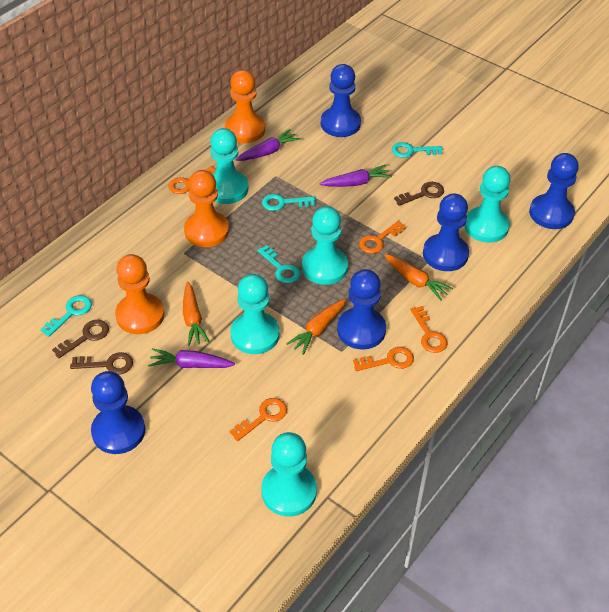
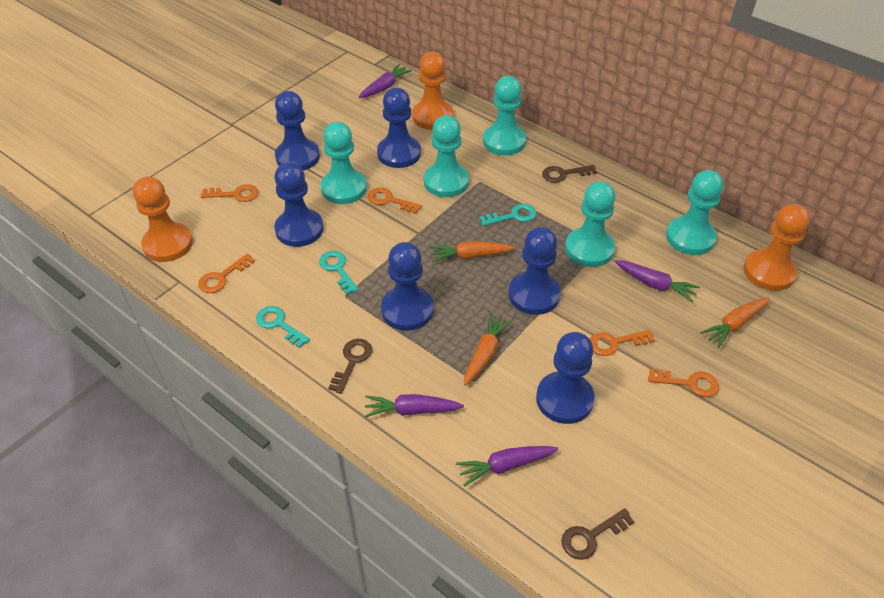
blue pawn: [91,371,145,454] [321,64,361,137] [337,269,386,350] [423,193,469,271] [529,153,579,229] = 5 -> [274,162,323,247] [275,91,320,171] [377,88,421,168] [381,242,434,331] [508,227,561,315] [536,332,595,424] = 6
purple carrot: [148,348,235,368] [235,129,300,161] [320,165,392,187] = 3 -> [359,64,412,98] [365,394,464,418] [456,446,558,487] [614,260,700,302] = 4
turquoise key: [40,295,92,337] [257,245,300,284] [262,194,316,211] [392,142,442,158] = 4 -> [256,306,310,348] [319,251,359,295] [479,204,536,226] = 3

